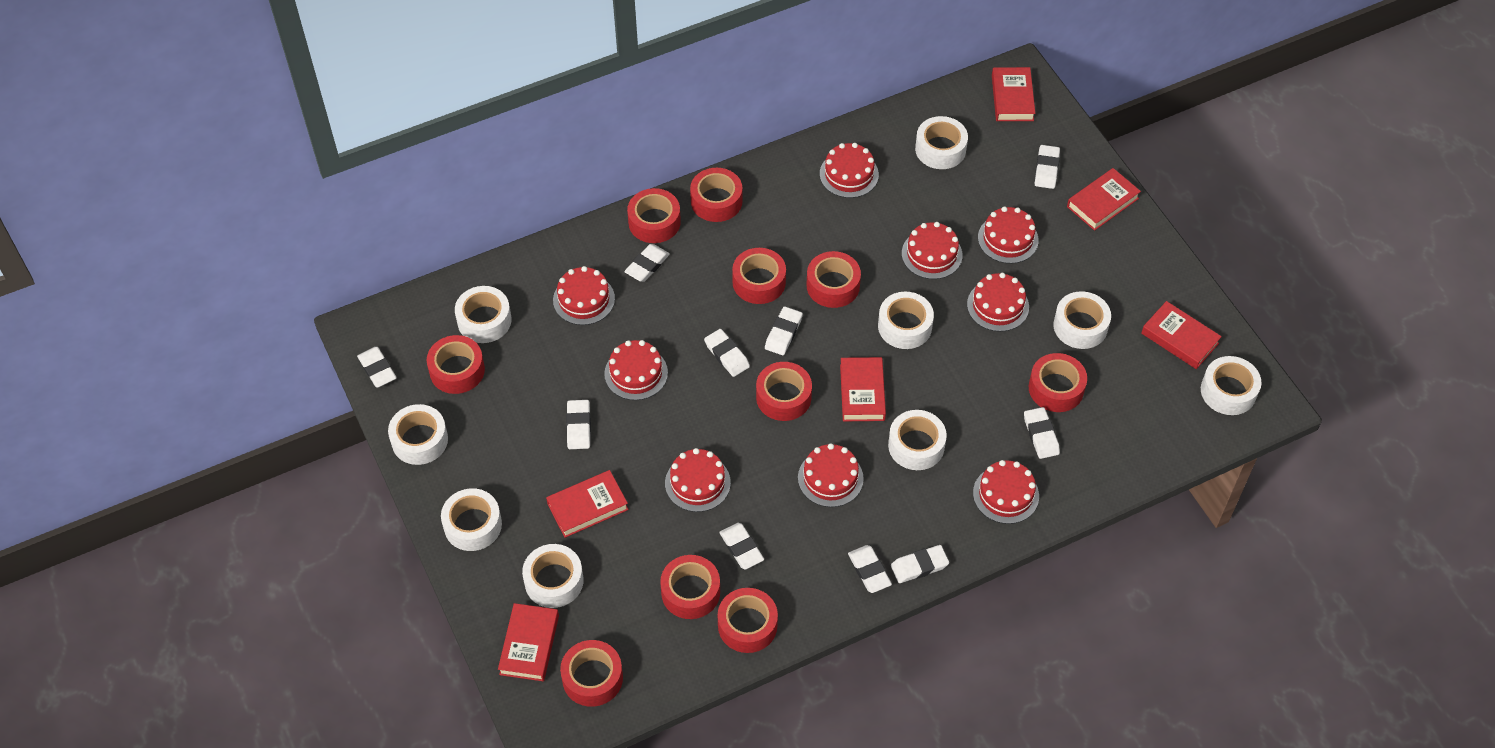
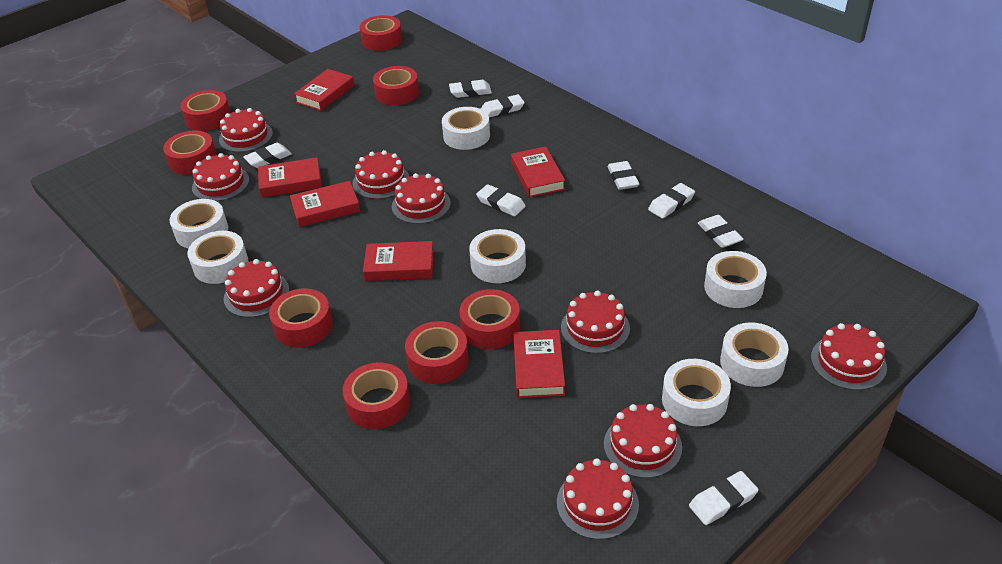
red tape: [427,335,485,394] [560,640,623,707] [627,188,681,243] [660,555,720,619] [690,168,743,222] [718,588,778,653] [732,248,786,304] [756,362,812,421] [807,251,861,308] [1029,353,1087,412] = 10 -> [163,130,217,175] [181,90,231,131] [269,288,333,348] [343,363,410,429] [360,15,402,51] [373,66,419,105] [405,321,469,384] [459,289,520,349] = 8
white eraser: [357,347,397,388] [566,400,591,449] [624,244,670,282] [704,329,750,377] [719,523,764,569] [765,306,803,355] [848,545,892,593] [891,545,949,583] [1024,407,1060,459] [1035,145,1060,189] = 10 -> [243,143,292,168] [449,80,492,98] [476,184,526,216] [481,94,525,117] [607,161,640,190] [648,183,695,219] [689,471,759,525] [698,215,744,248] = 8
white tape: [388,404,448,465] [441,488,502,551] [455,286,512,343] [522,544,583,608] [878,292,934,349] [888,410,947,470] [915,116,968,169] [1053,291,1111,349] [1201,356,1262,415] = 9 -> [169,199,228,248] [187,231,248,284] [442,107,490,150] [469,229,526,283] [662,359,731,426] [704,251,767,308] [720,322,789,387] = 7

